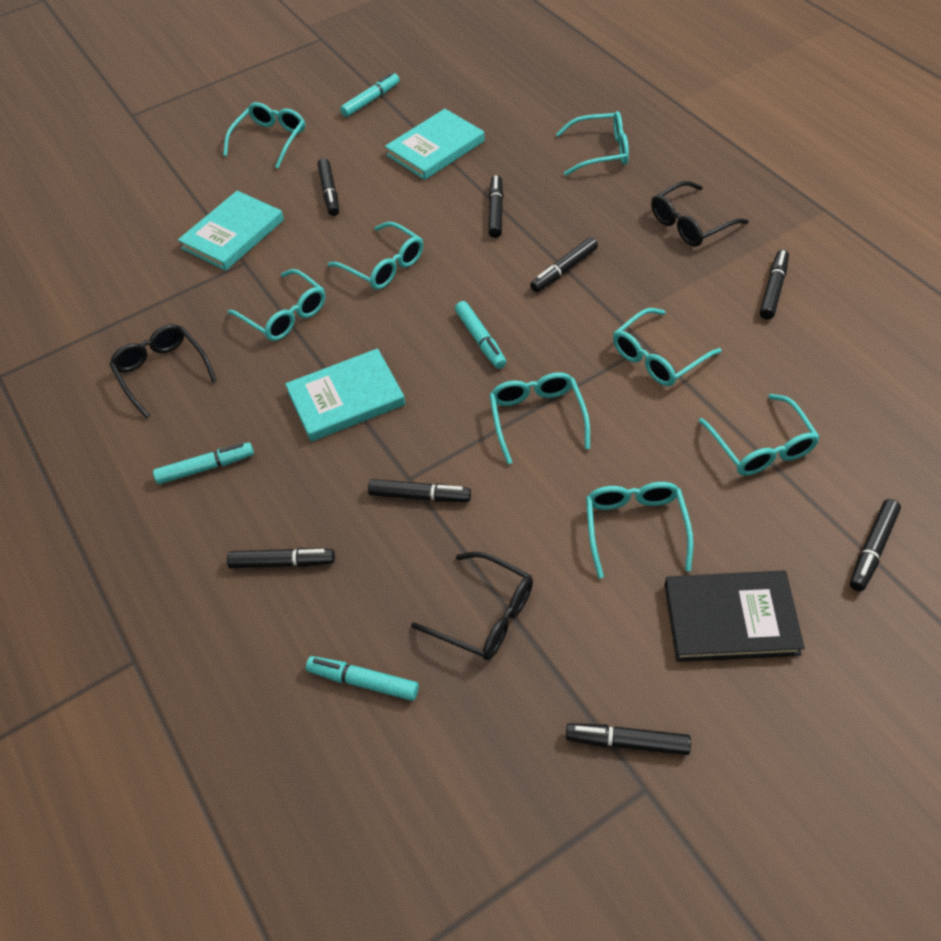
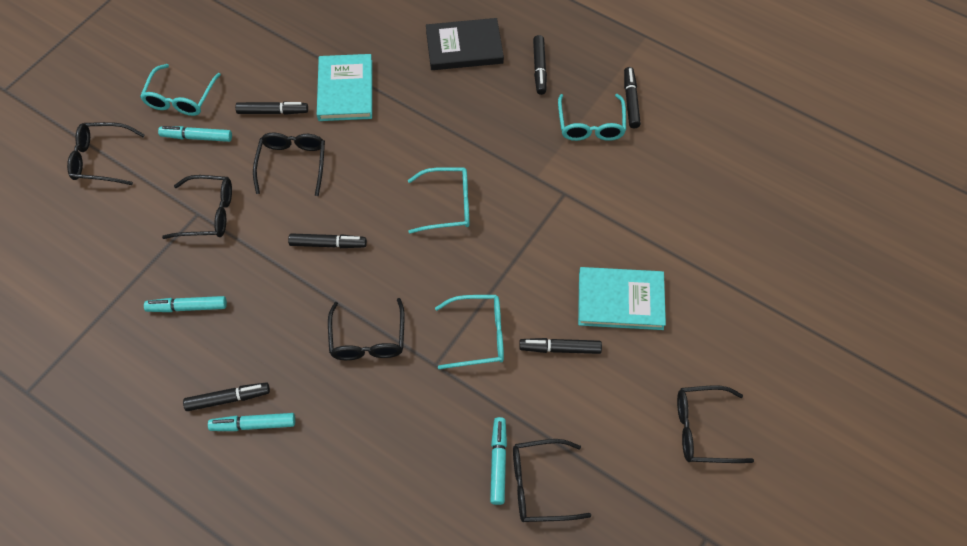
black glasses: [109,324,217,419] [411,552,533,660] [651,181,749,247] = 3 -> [67,122,145,185] [162,175,232,239] [253,133,325,196] [328,298,404,360] [513,439,591,522] [677,385,754,463] = 6
black marker: [227,548,335,568] [317,158,339,216] [368,479,471,502] [488,175,504,238] [530,237,598,292] [566,723,691,755] [760,250,789,320] [850,499,901,591] = 8 -> [183,382,270,411] [235,101,308,115] [288,233,367,248] [519,338,602,354] [533,35,547,95] [624,67,641,128] = 6
turquoise book: [178,191,284,271] [285,349,406,442] [385,109,485,180] = 3 -> [317,54,372,121] [578,267,666,330] = 2
turquoise glasses: [223,102,305,169] [228,269,326,341] [328,222,423,290] [489,372,590,464] [556,111,629,176] [586,482,693,579] [613,308,722,386] [699,394,820,476] = 8 -> [140,64,221,116] [408,167,470,234] [435,295,504,369] [558,94,626,141] = 4

